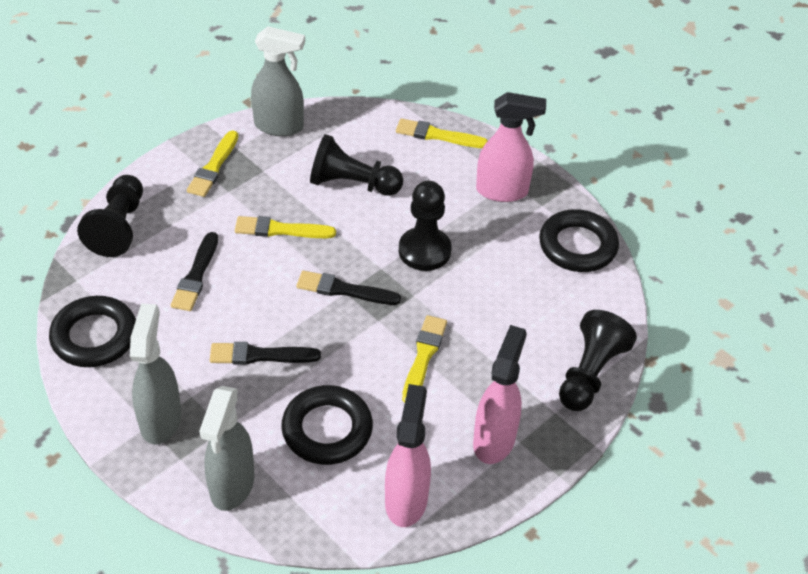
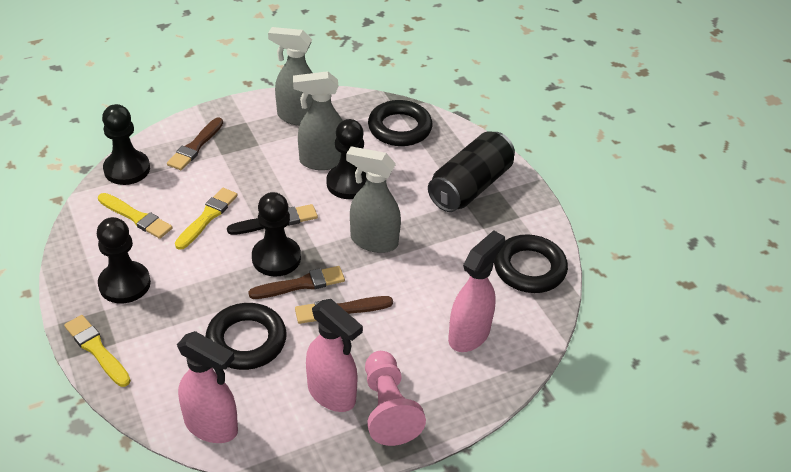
black brush: [171,232,218,311] [210,342,321,365] [297,271,401,305] = 3 -> [227,204,318,235] = 1
black can: none = 0 -> [428,131,515,212] = 1
brown brush: none = 0 -> [167,117,223,170] [248,266,345,299] [295,296,393,324] = 3
pink pawn: none = 0 -> [365,351,426,446] = 1
yellow brush: [187,131,239,197] [235,216,336,238] [396,118,488,148] [402,315,447,403] = 4 -> [64,315,131,387] [98,193,172,239] [175,188,238,250] = 3

